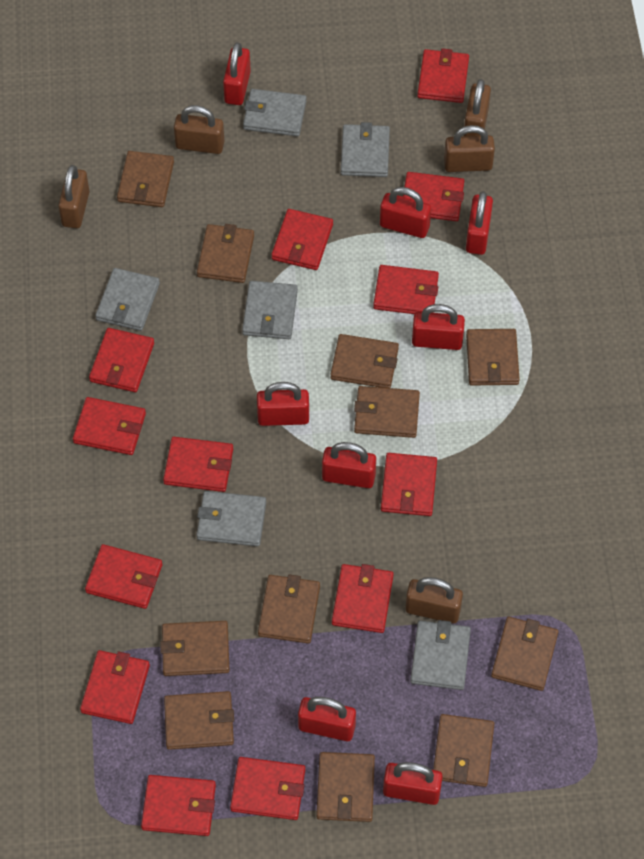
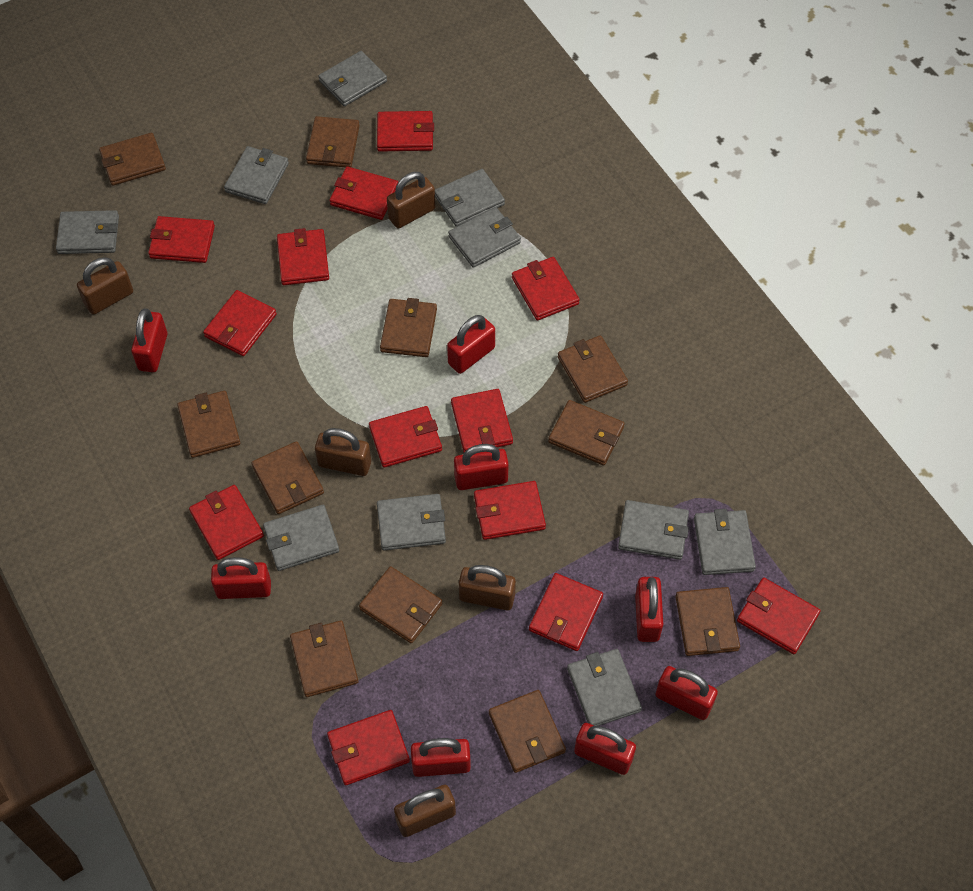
grey wallet: [95,268,160,331] [196,491,266,547] [242,281,298,339] [243,89,306,137] [341,122,390,177] [410,620,471,690] = 6 -> [56,210,119,254] [224,146,289,204] [263,505,339,571] [318,51,387,106] [377,494,446,551] [435,169,505,227] [448,207,521,268] [567,649,642,726] [618,500,689,560] [694,509,756,575] = 10

